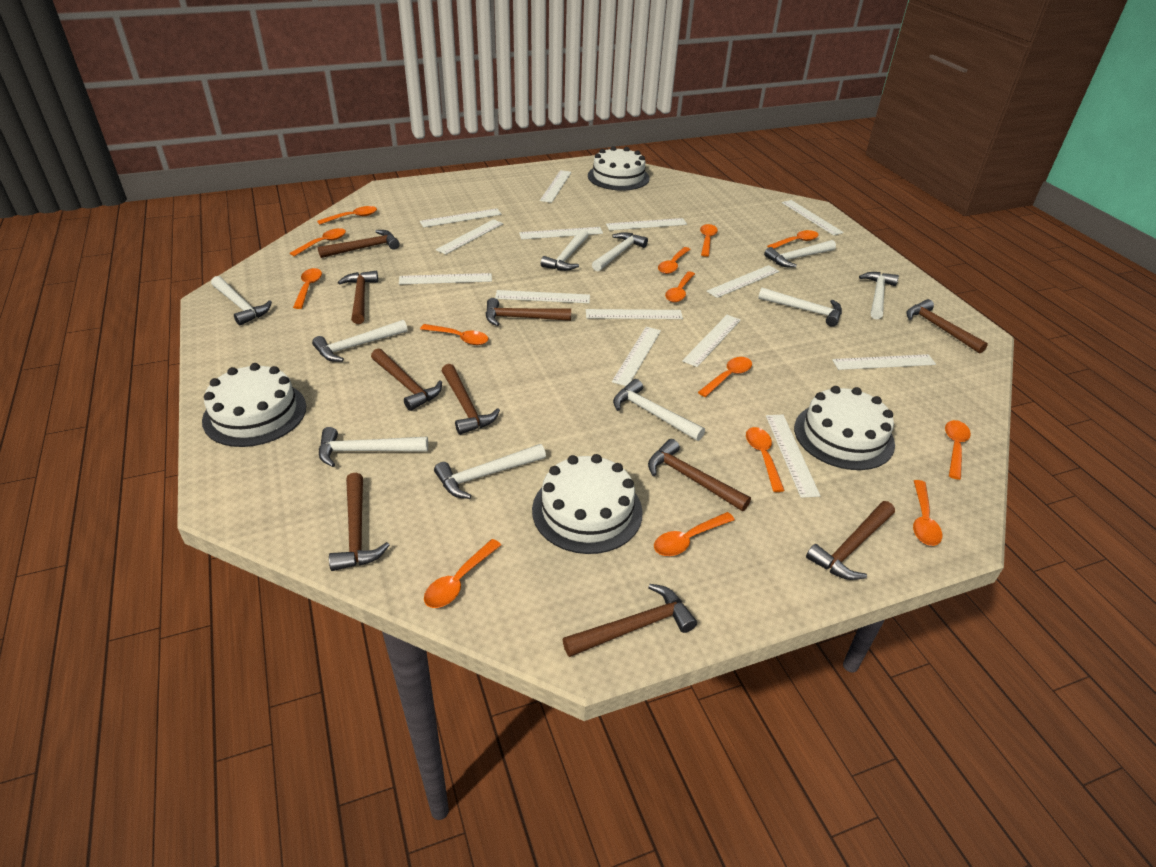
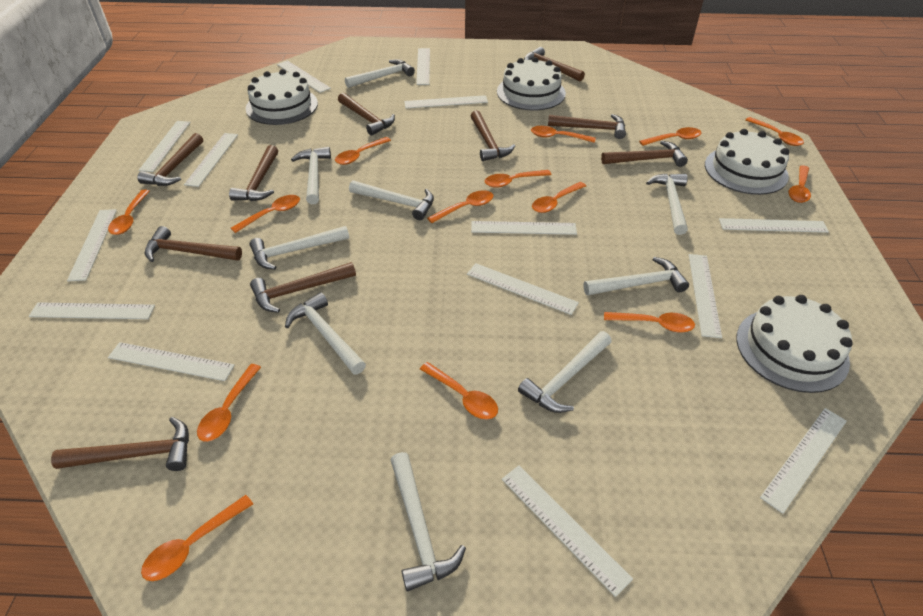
white hammer: [211,276,272,325] [312,320,408,362] [319,427,428,467] [434,444,546,499] [541,229,589,271] [592,232,648,272] [613,379,705,441] [758,288,842,327] [764,240,836,268] [859,272,899,319] = 10 -> [250,226,349,270] [285,292,366,375] [291,147,331,204] [345,59,415,88] [349,180,434,220] [391,452,466,591] [518,331,612,413] [584,257,689,296] [646,173,688,235] = 9

